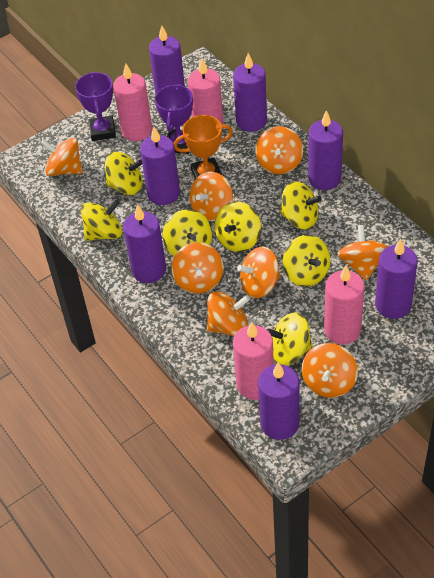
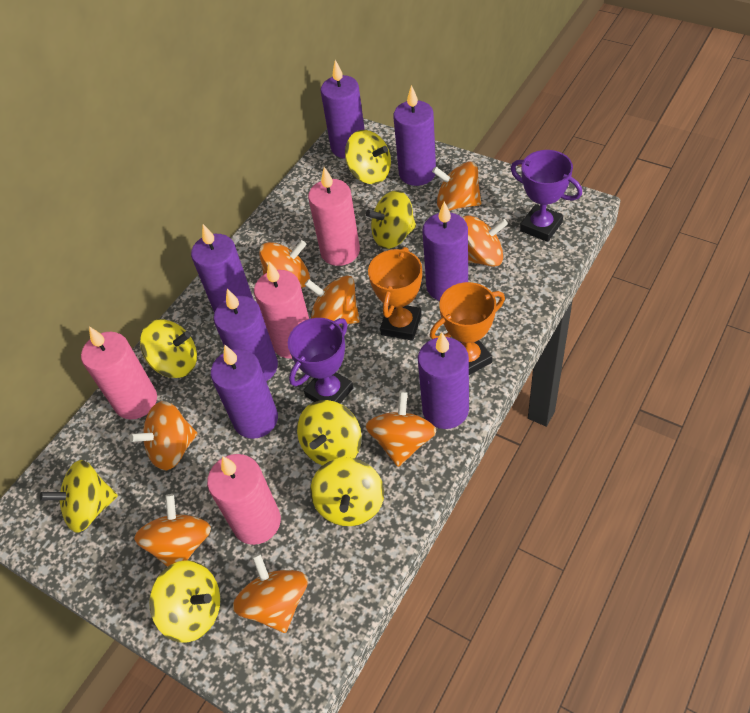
orange trophy: [174,115,233,179] = 1 -> [368,247,422,341] [430,282,505,375] = 2

